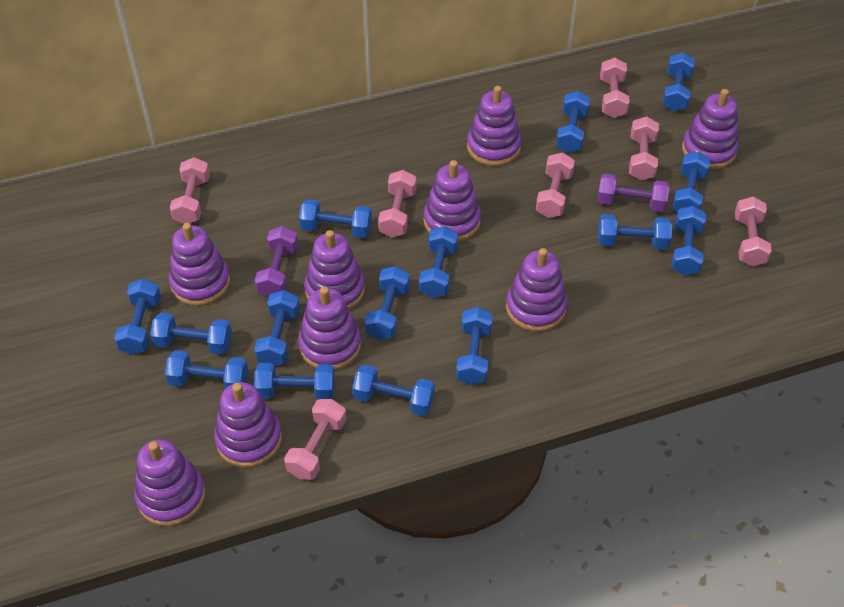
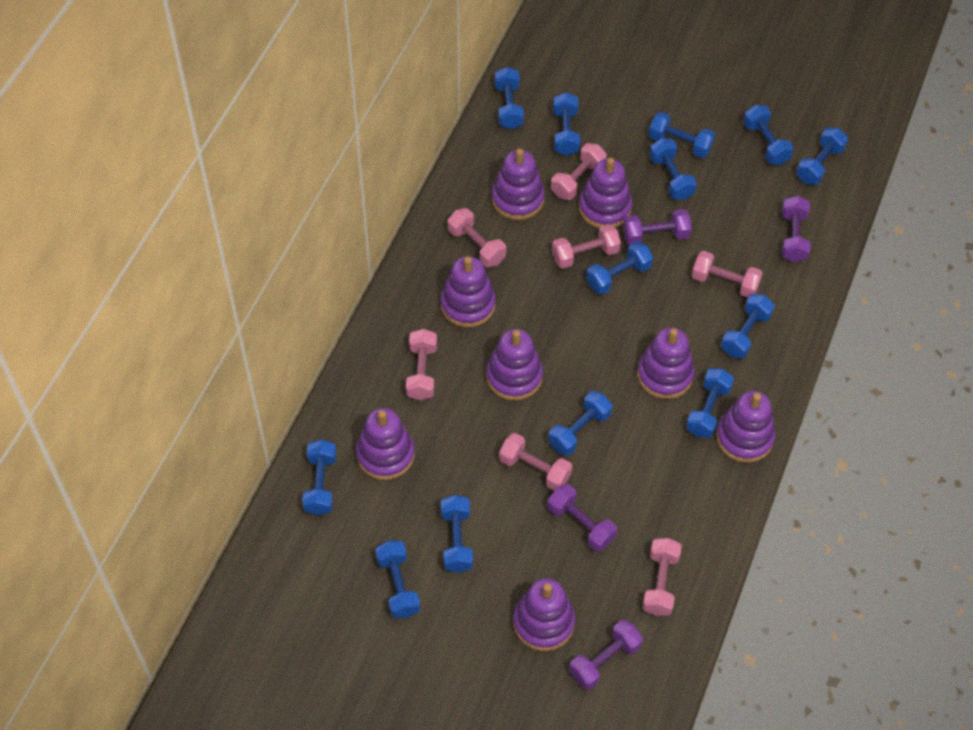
blue dumbbell: [114,279,161,355] [150,313,232,354] [165,350,248,389] [254,290,300,366] [254,363,335,400] [299,199,372,238] [352,365,435,416] [365,266,410,340] [419,226,458,298] [456,307,493,385] [556,91,590,153] [598,214,672,249] [662,53,695,112] [671,206,706,276] [672,152,711,212] = 15 -> [302,439,337,515] [375,541,420,618] [441,495,473,573] [495,67,524,129] [548,391,612,456] [553,92,580,156] [586,241,653,295] [649,112,715,158] [649,138,697,200] [686,368,734,438] [721,294,775,358] [743,105,794,165] [796,127,848,185] = 13
purple dumbbell: [255,226,298,297] [597,174,669,212] = 2 -> [547,484,617,552] [569,620,643,690] [623,209,692,245] [782,196,811,262] = 4
purple stacking toy: [134,439,206,526] [169,223,230,306] [214,382,282,468] [298,287,361,370] [304,230,365,310] [424,160,481,242] [467,86,521,166] [506,248,567,332] [682,89,739,169] = 9 -> [356,408,415,480] [440,256,496,327] [486,329,543,401] [492,149,545,220] [513,578,575,651] [579,158,632,228] [637,327,695,399] [716,391,775,463] = 8

